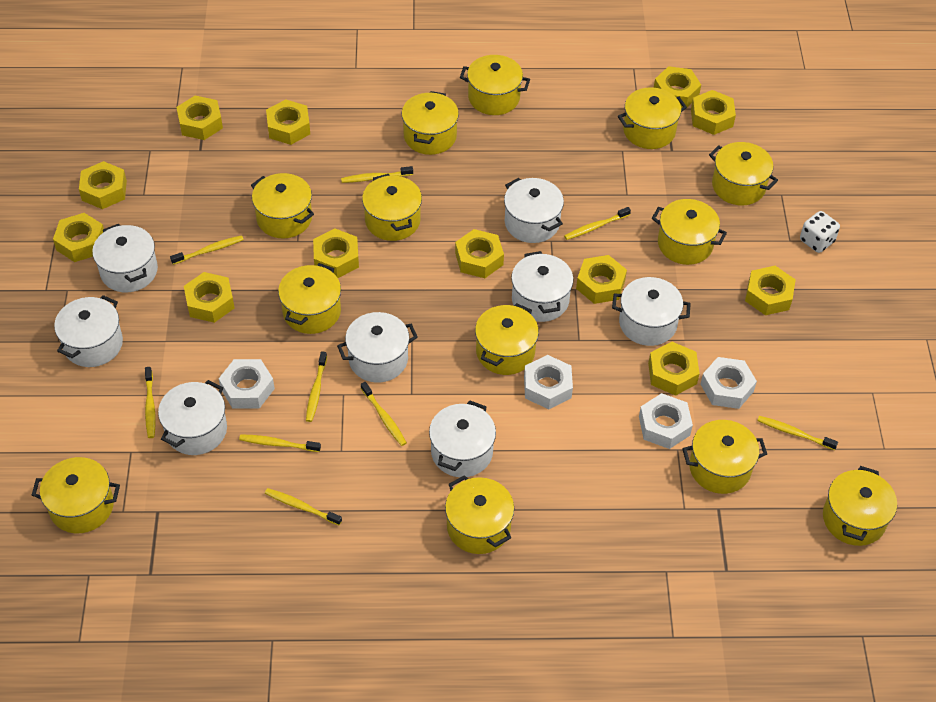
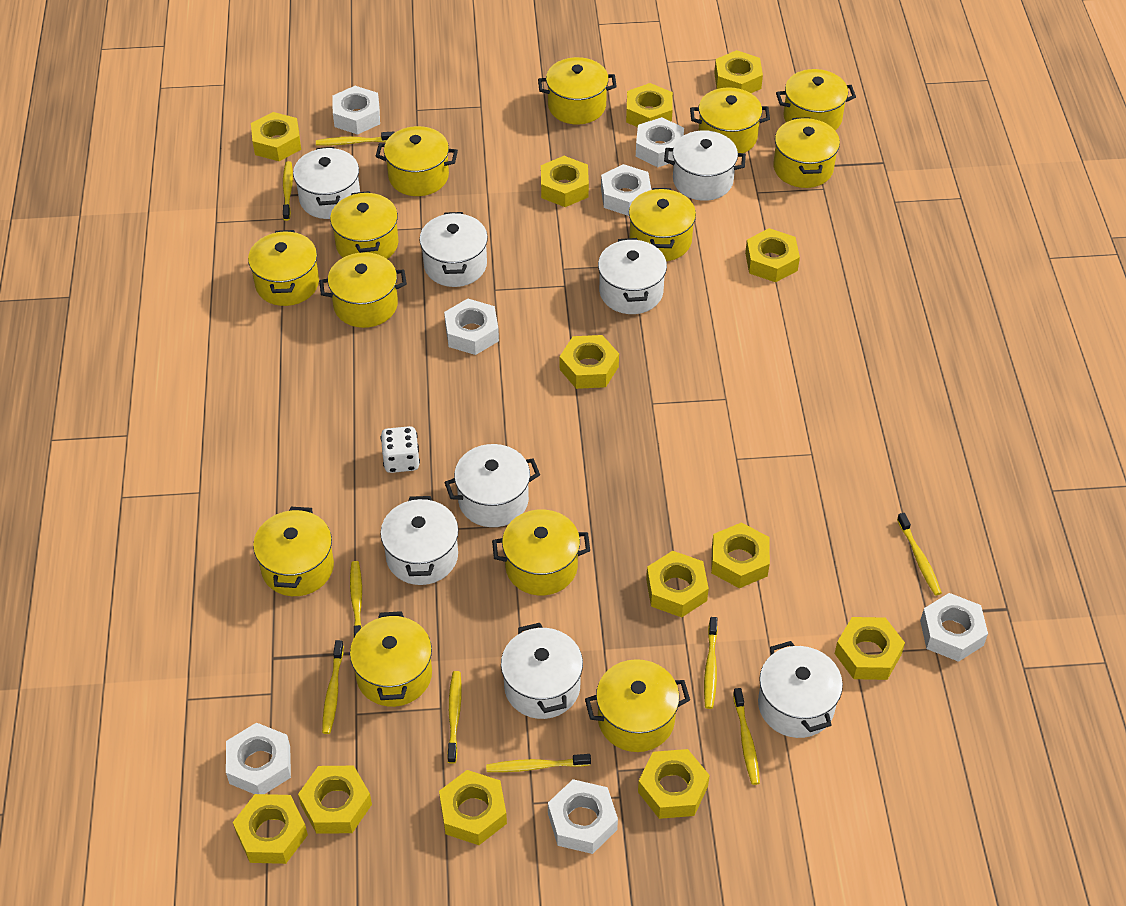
white nut: [219,359,275,408] [524,355,573,409] [639,393,693,449] [700,357,757,409] = 4 -> [226,723,291,794] [332,86,380,135] [444,298,499,355] [548,779,618,854] [601,164,651,216] [636,117,684,167] [920,593,988,662] = 7
yellow nut: [53,213,104,262] [79,161,127,209] [176,96,223,140] [184,272,234,323] [266,99,310,145] [313,229,359,278] [455,229,504,278] [576,255,627,304] [648,342,700,396] [654,66,701,108] [691,90,736,135] [745,266,796,315] = 12 -> [233,794,308,864] [251,112,301,161] [298,766,372,834] [439,770,507,845] [541,156,589,207] [560,335,619,389] [626,83,673,127] [638,749,710,819] [646,551,709,617] [711,522,770,588] [714,50,763,93] [745,228,800,282] [834,617,905,680] = 13

